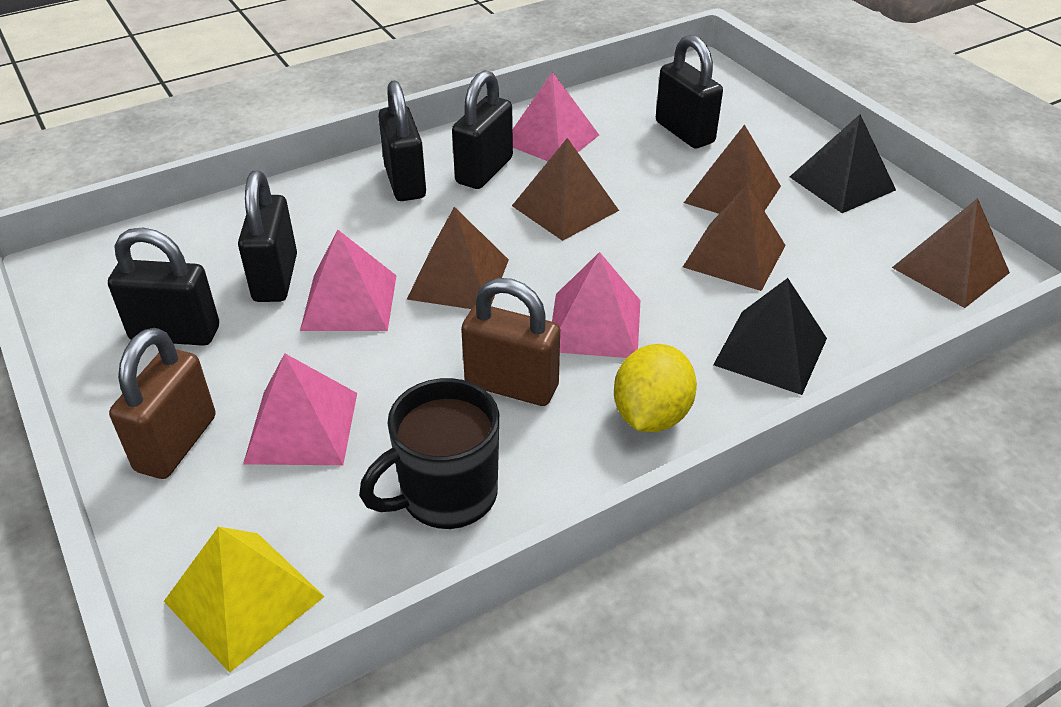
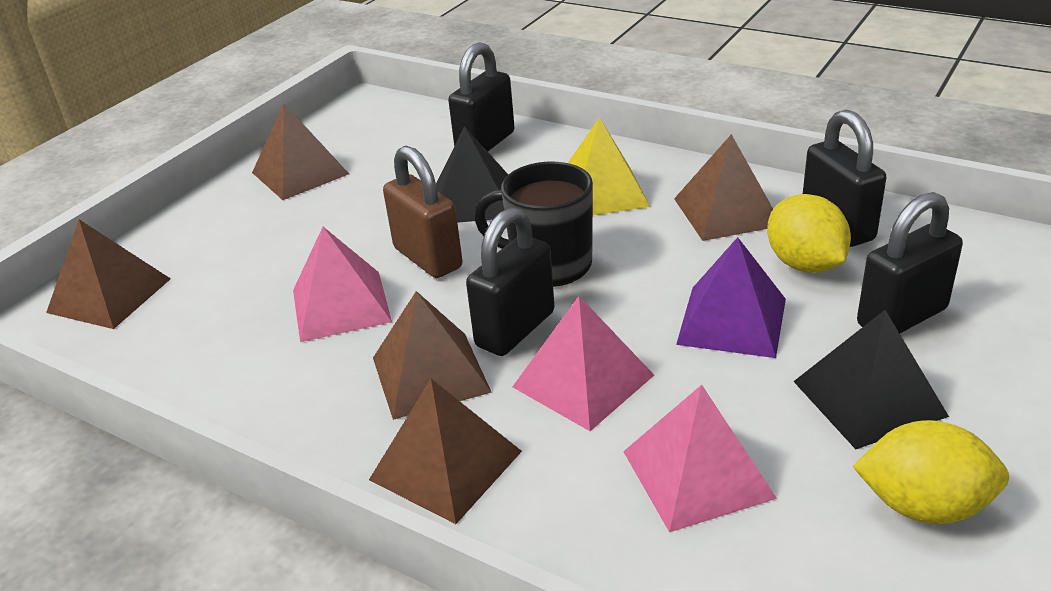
black padlock: [108,228,219,346] [238,171,297,302] [378,80,426,201] [452,70,513,189] [656,35,723,149] = 5 -> [448,42,515,151] [466,207,555,356] [803,109,887,247] [857,192,963,333] = 4
brown padlock: [109,328,216,479] [461,278,560,406] = 2 -> [383,146,463,278] = 1
pink pyramid: [243,353,357,465] [300,230,397,331] [513,72,599,161] [552,252,640,358] = 4 -> [293,227,392,342] [512,296,654,431] [623,385,777,532] = 3
purple pyramid: none = 0 -> [676,237,786,358] = 1
yellow lemon: [614,344,697,432] = 1 -> [767,194,851,273] [853,420,1009,524] = 2

